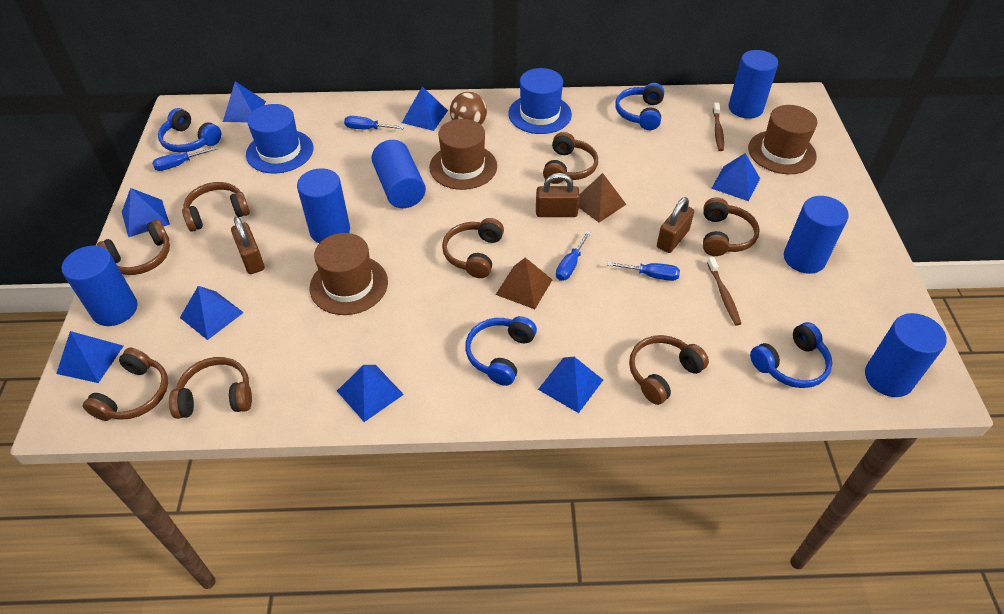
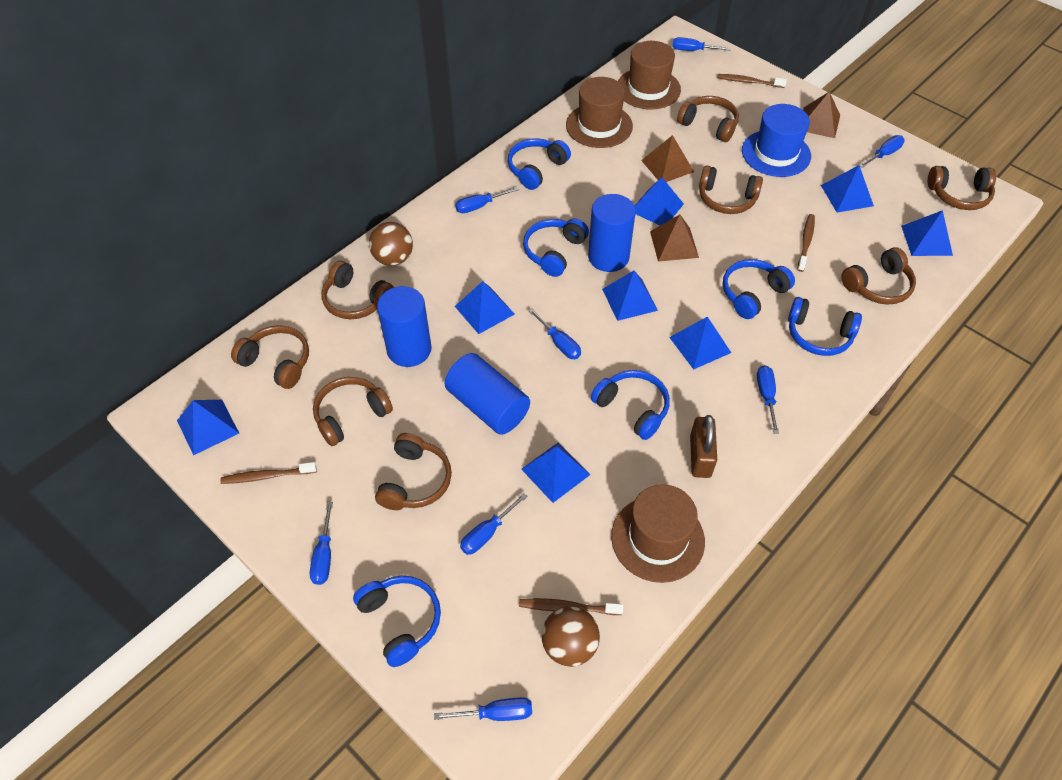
blue cylinder: [62,246,137,326] [297,168,350,243] [371,140,426,208] [729,50,778,119] [784,196,849,274] [865,313,947,397] = 6 -> [377,286,431,367] [445,353,530,435] [588,194,636,272] = 3
blue hat: [246,104,313,174] [508,68,572,134] = 2 -> [742,104,811,177] = 1
blue headphones: [158,108,221,152] [465,316,537,386] [615,83,664,130] [750,322,832,388] = 4 -> [353,576,441,667] [508,138,571,190] [523,218,589,277] [591,370,670,440] [723,259,795,319] [788,297,862,356] = 6
blue screwdriver: [152,147,217,171] [344,116,404,129] [556,231,591,281] [607,262,680,281] = 4 -> [310,502,333,585] [434,697,532,721] [455,187,519,213] [460,493,528,555] [528,309,581,359] [672,37,731,51] [757,365,779,434] [859,135,905,168] = 8
brown ball: [450,92,487,124] = 1 -> [369,222,413,266] [542,606,600,667] = 2
brown padlock: [231,217,265,274] [536,173,580,217] [657,197,694,253] = 3 -> [690,415,717,478] = 1
brown pyramid: [496,257,553,309] [579,173,627,223] = 2 -> [641,135,694,182] [650,214,699,262] [803,91,840,138] = 3
brown toothbrush: [707,257,741,326] [713,103,724,151] = 2 -> [220,462,317,484] [519,598,623,615] [717,74,787,88] [797,214,815,272] = 4

